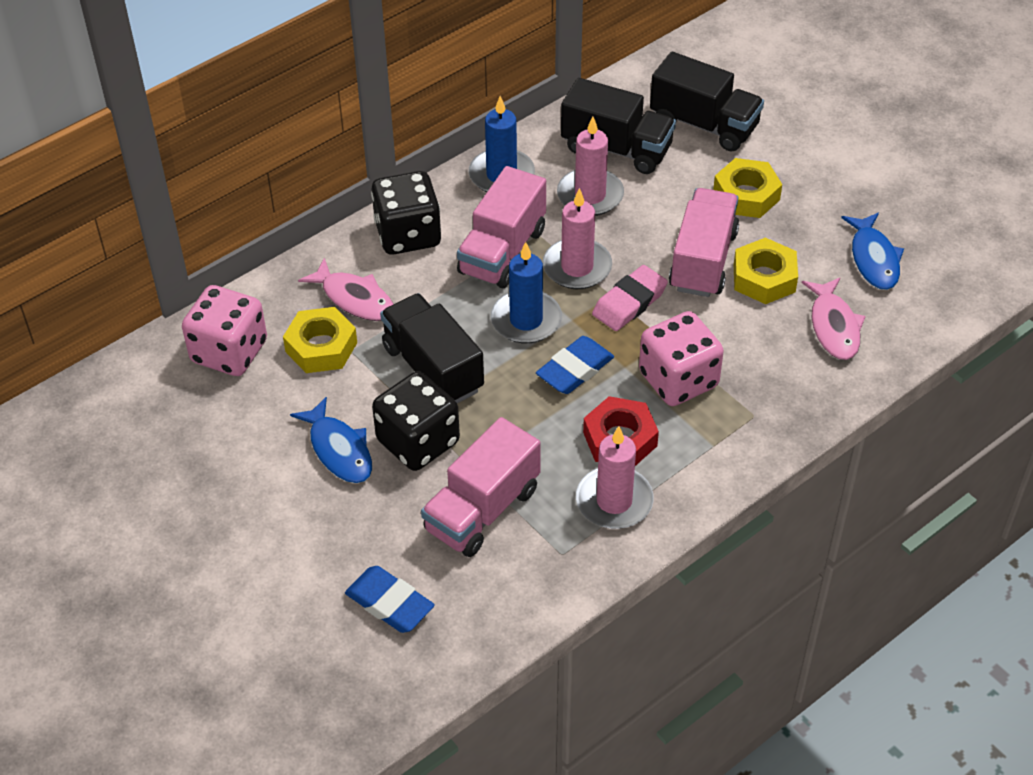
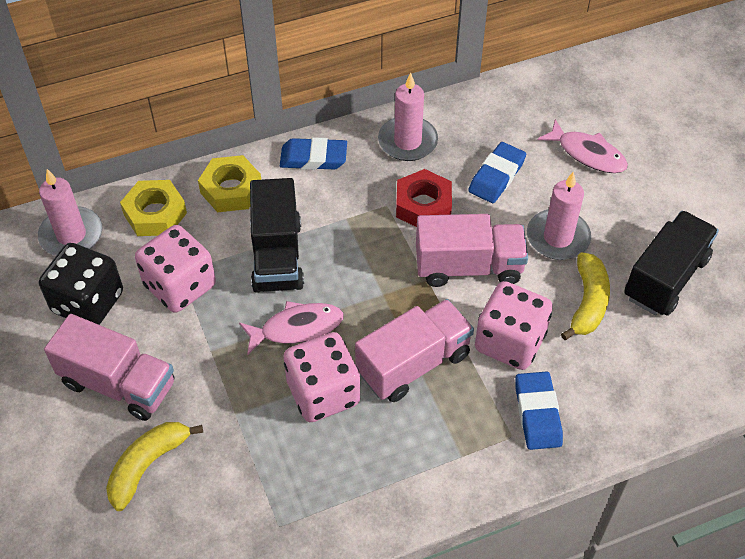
black dice: [371,171,441,255] [372,371,460,471] = 2 -> [39,243,123,325] = 1
black truck: [380,293,484,403] [561,78,676,174] [650,52,764,152] = 3 -> [250,178,304,293] [624,211,719,316] = 2
blue candle: [469,96,535,192] [491,242,562,344] = 2 -> none = 0
blue eraser: [345,566,435,633] [536,336,614,394] = 2 -> [280,137,347,170] [468,142,526,203] [515,371,563,450] = 3
blue fish: [290,396,372,483] [841,213,904,290] = 2 -> none = 0
pink dice: [182,285,267,376] [639,311,724,406] = 2 -> [135,225,216,313] [283,332,360,422] [475,281,553,370] = 3
pink eraser: [592,265,668,331] = 1 -> none = 0
yellow banana: none = 0 -> [106,422,203,511] [561,252,610,340] = 2
yellow nut: [283,307,357,373] [713,158,782,218] [734,238,798,304] = 3 -> [120,180,187,236] [198,155,261,212] = 2

